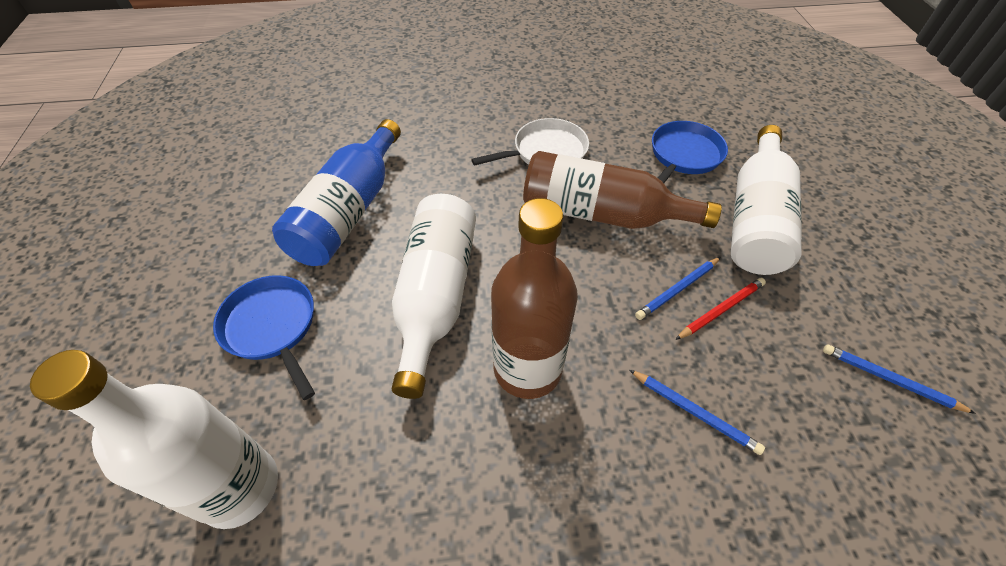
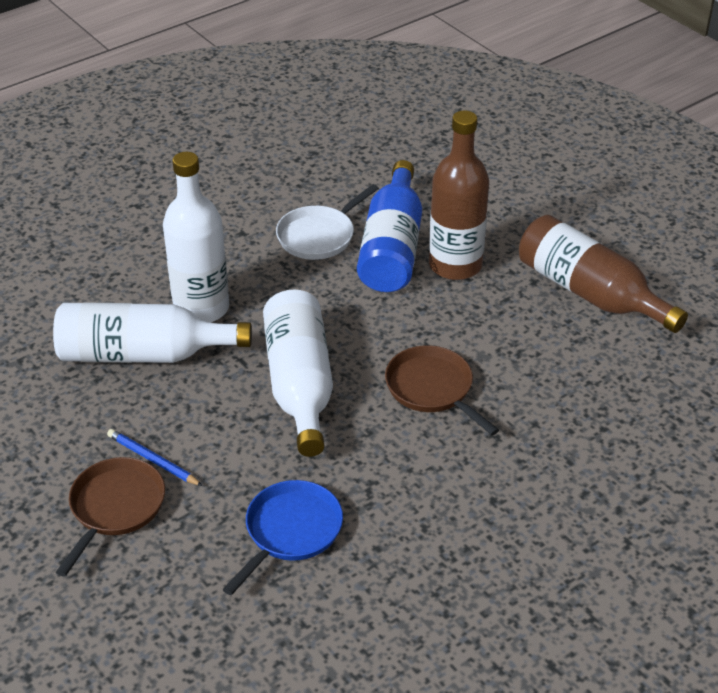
blue pan: [213,275,315,400] [652,121,728,183] = 2 -> [222,480,343,595] = 1
blue pencil: [629,370,765,455] [635,257,721,320] [823,344,976,414] = 3 -> [107,429,203,486] = 1
brown pan: none = 0 -> [56,457,165,577] [385,345,499,435] = 2
red pencil: [675,278,766,340] = 1 -> none = 0

